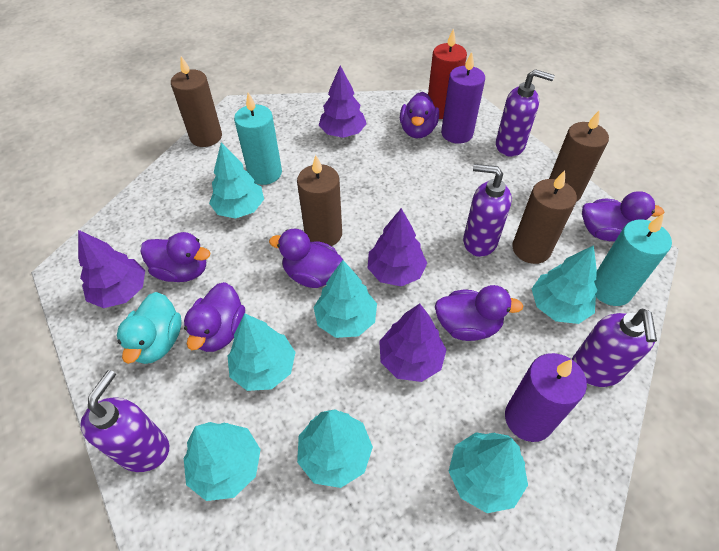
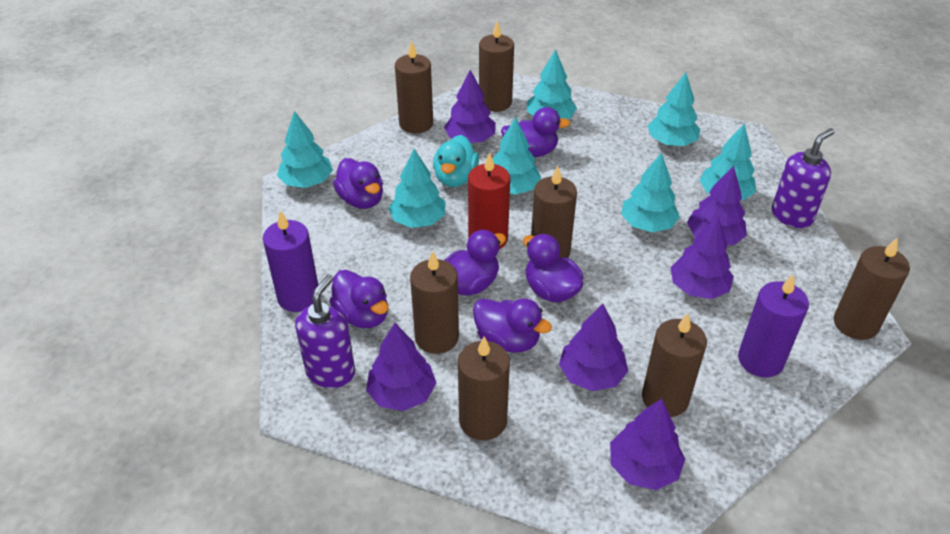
brown candle: [171,56,222,147] [297,155,342,246] [512,170,577,264] [549,110,609,202] = 4 -> [395,40,433,133] [410,251,459,354] [458,336,510,440] [479,21,514,112] [531,166,577,258] [642,313,707,417] [834,237,910,340] = 7
purple soap dispenser: [80,370,169,472] [463,164,512,257] [496,69,555,157] [572,309,657,387] = 4 -> [295,274,355,388] [772,128,835,228] = 2
purple tree: [78,230,145,308] [319,66,367,138] [367,208,427,286] [379,304,447,382] = 4 -> [366,323,436,411] [444,70,496,143] [559,304,628,391] [610,398,685,490] [670,216,734,299] [687,166,747,245] = 6
turquoise candle: [234,93,282,185] [594,213,672,306] = 2 -> none = 0

